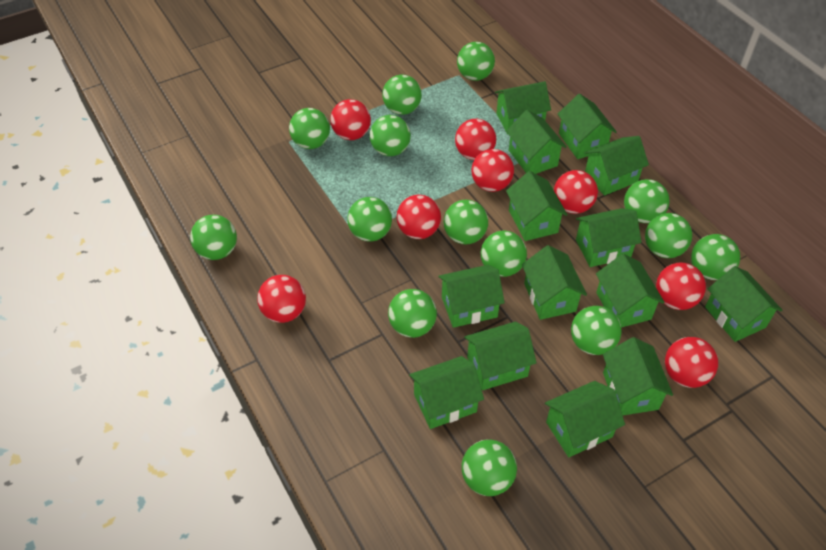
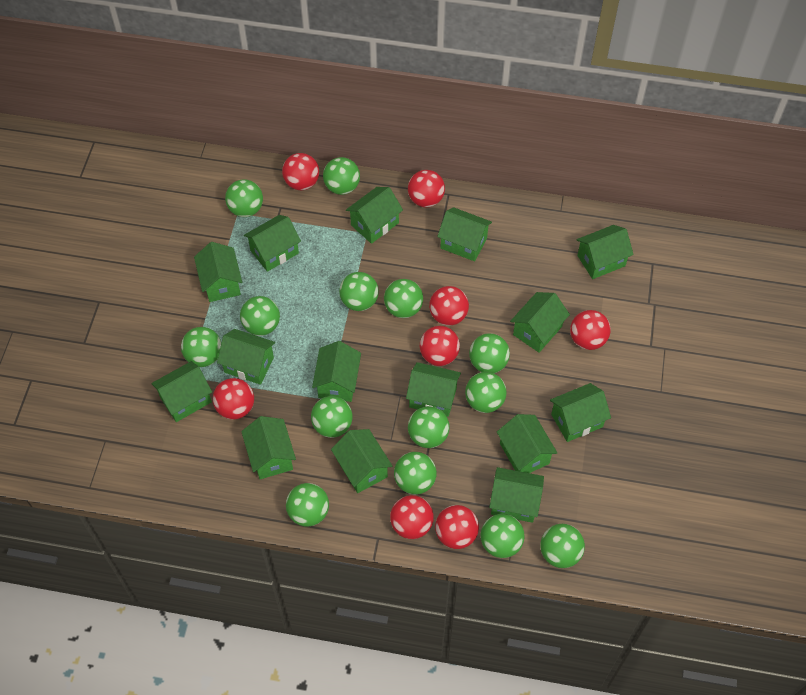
green house: [409,356,484,429] [438,265,505,328] [464,322,537,390] [495,81,551,135] [506,110,566,174] [506,171,568,241] [522,245,587,320] [545,381,625,457] [558,94,617,159] [576,208,642,267] [584,136,649,196] [596,254,665,328] [603,337,673,415] [705,266,782,342] = 14 -> [151,361,212,422] [194,242,242,302] [217,329,275,385] [241,416,296,479] [244,215,301,272] [312,341,361,402] [331,429,392,493] [346,187,403,244] [406,362,461,417] [437,207,492,261] [489,467,544,523] [497,414,557,473] [510,292,570,352] [550,383,611,442] [576,225,634,279] = 15

